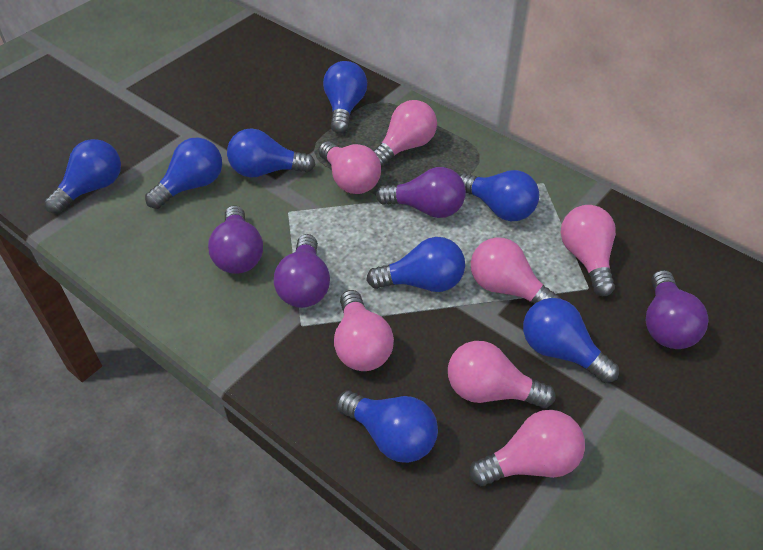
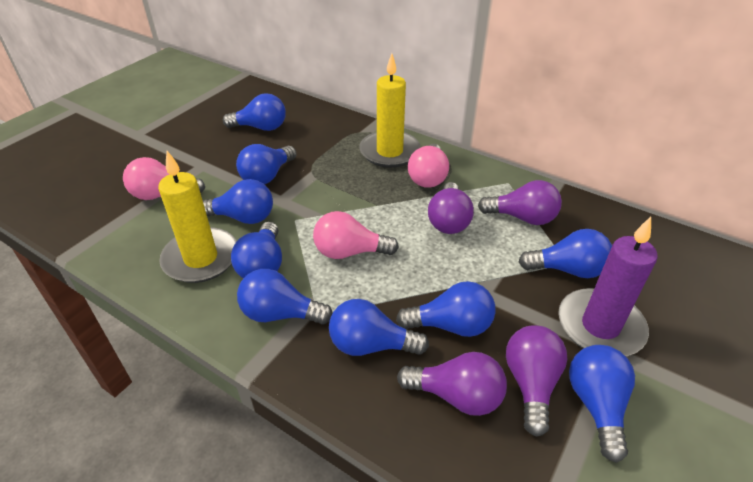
blue light bulb: [44,139,121,214] [145,137,222,209] [227,128,315,177] [323,61,367,134] [336,391,438,463] [366,237,465,292] [460,170,539,221] [523,298,619,383] = 8 -> [203,179,273,224] [223,93,286,131] [231,222,282,279] [236,144,297,184] [237,269,333,325] [329,299,429,356] [396,281,496,337] [519,229,612,278] [569,345,635,463] = 9
pink light bulb: [318,141,381,194] [334,290,394,371] [373,100,437,168] [448,341,555,408] [469,410,585,486] [471,237,560,304] [561,205,616,296] = 7 -> [123,157,205,200] [313,211,399,259] [408,144,449,188] = 3
purple candle: none = 0 -> [558,217,658,356] = 1
yellow candle: none = 0 -> [158,151,237,283] [359,53,421,168] = 2

